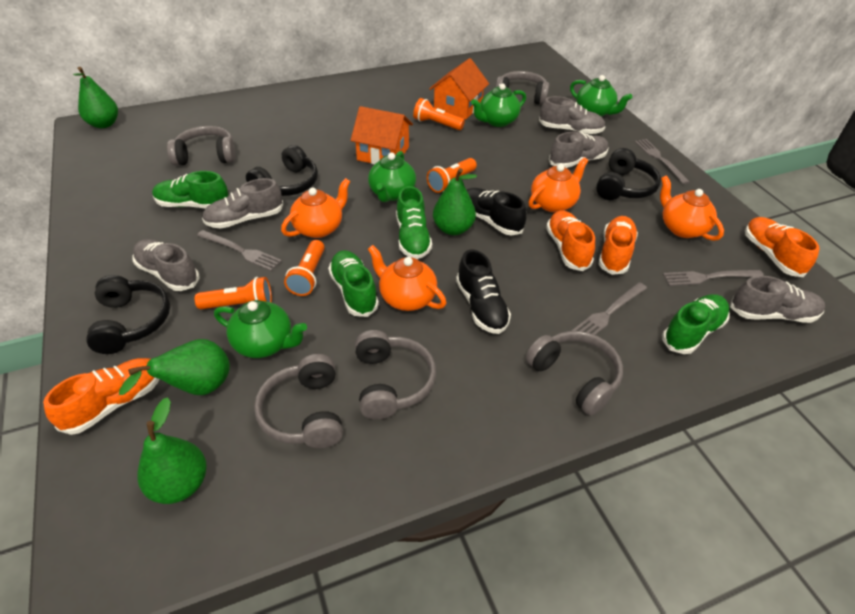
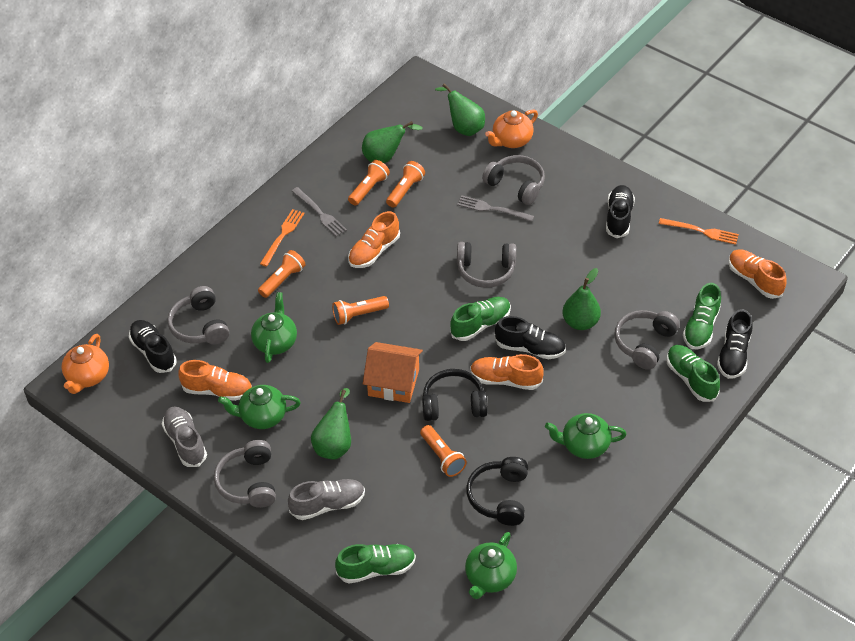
black headphones: [86,275,170,354] [246,145,318,196] [596,148,661,200] = 3 -> [422,369,488,421] [466,457,528,526] = 2
black shoe: [456,249,511,334] [467,188,527,236] = 2 -> [129,320,177,373] [495,316,566,359] [606,185,635,238] [717,309,753,379] = 4
grey fork: [197,230,282,271] [572,282,647,335] [635,139,690,184] [663,270,764,286] = 4 -> [292,187,347,237] [457,196,534,222] = 2
grey shoe: [132,239,200,291] [202,178,283,228] [539,96,606,134] [549,132,609,168] [730,276,825,323] = 5 -> [162,406,207,467] [288,479,365,520] = 2
orange flashlight: [195,277,272,309] [284,240,325,296] [413,98,465,130] [427,158,477,193] = 4 -> [258,250,306,298] [332,296,389,325] [348,160,390,206] [386,161,425,208] [420,425,467,477] = 5
orange fork: none = 0 -> [260,209,304,267] [659,218,739,245] = 2
orange house: [351,106,413,164] [429,58,489,119] = 2 -> [363,342,423,403] = 1
orange teapot: [281,178,350,238] [368,245,446,311] [529,158,588,212] [660,175,724,241] = 4 -> [61,334,109,394] [485,109,538,148] = 2

